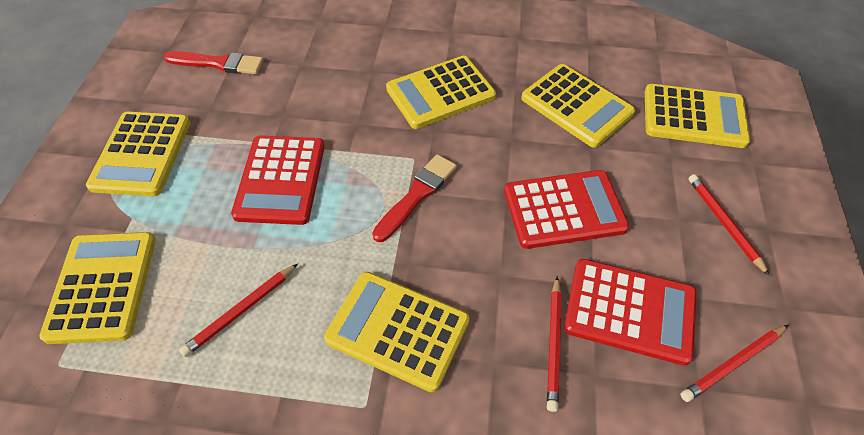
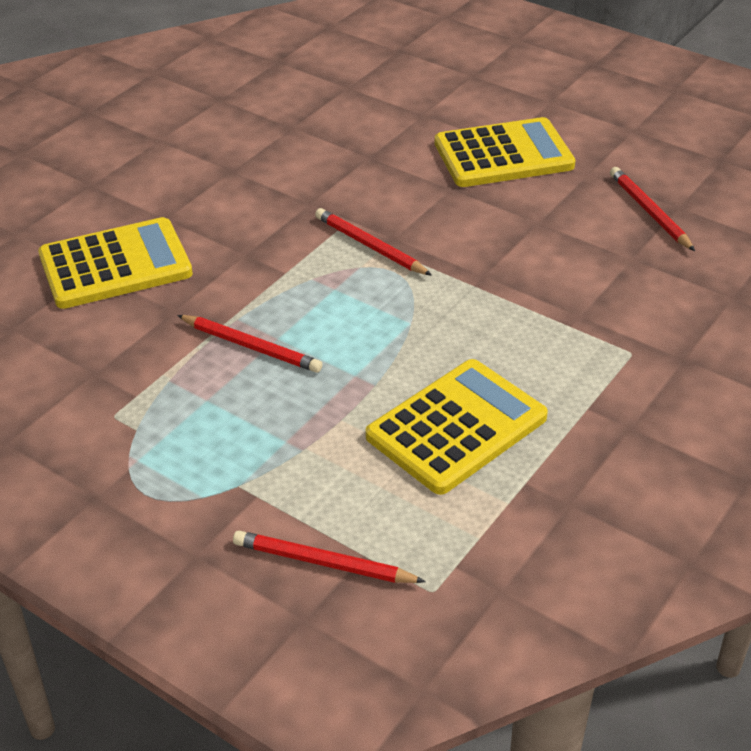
red brush: [163,51,263,74] [372,154,457,242] = 2 -> none = 0
red calculator: [231,136,325,225] [504,170,629,249] [564,259,697,365] = 3 -> none = 0
yellow calculator: [39,232,156,344] [86,112,191,196] [324,272,469,392] [386,56,496,129] [521,64,635,148] [645,84,750,148] = 6 -> [38,217,193,309] [366,359,548,495] [435,117,576,187] = 3

